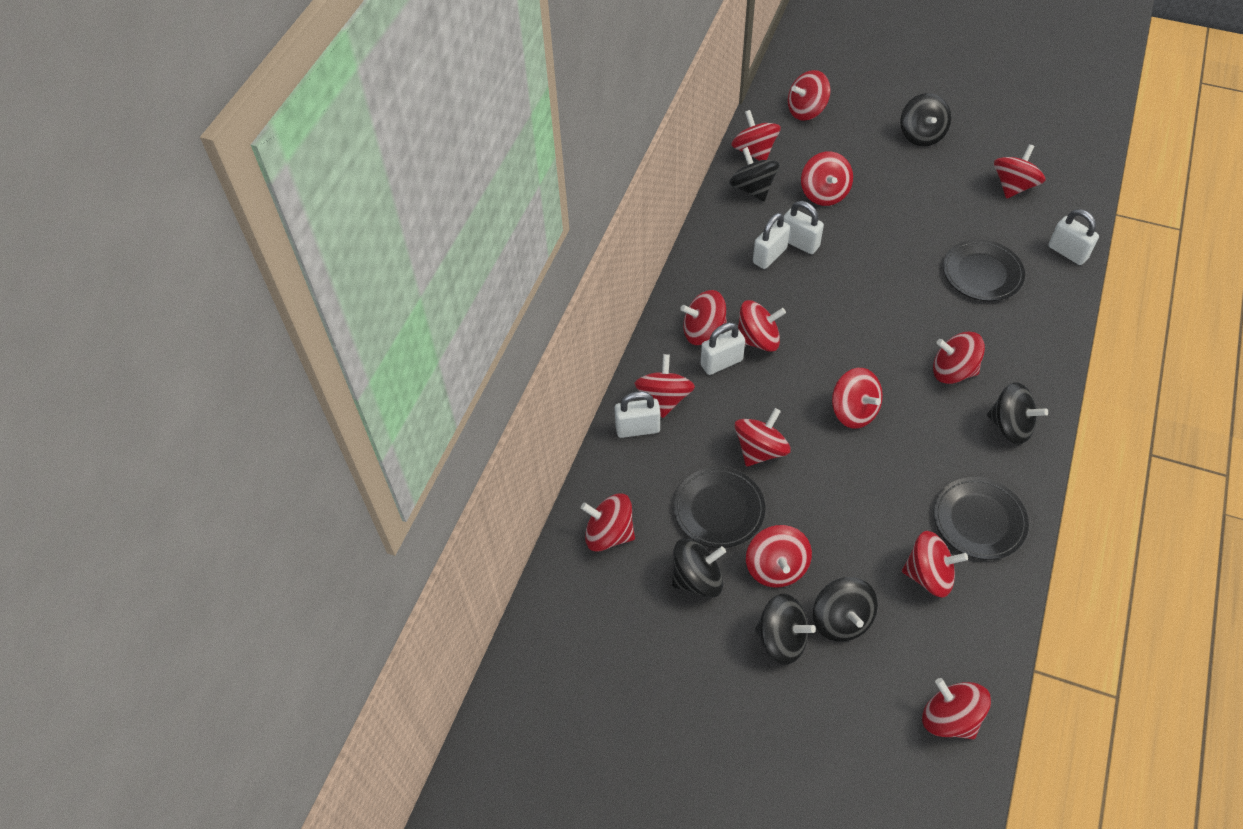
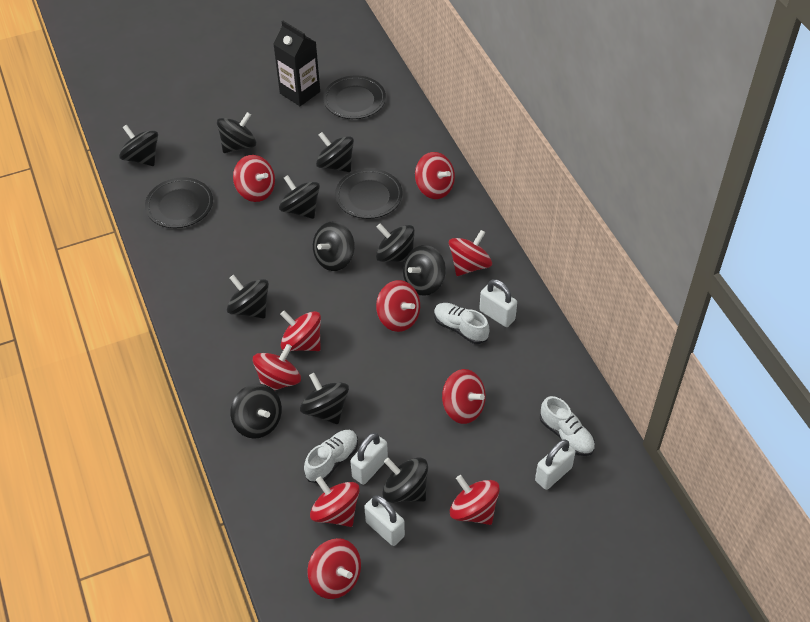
black carton: none = 0 -> [273,21,320,106] = 1
black spinning top: [672,539,726,598] [729,147,779,201] [755,594,816,665] [813,577,878,642] [900,93,951,146] [987,382,1048,445] = 6 -> [119,124,158,166] [217,112,256,153] [227,275,269,319] [231,384,282,439] [279,175,320,219] [300,373,349,424] [313,221,355,271] [316,132,354,172] [376,224,415,262] [383,458,428,503] [403,245,446,296] = 11
red spinning top: [581,493,635,552] [634,354,695,418] [680,290,727,345] [731,110,781,161] [734,408,791,467] [738,300,786,352] [746,525,812,588] [788,70,831,121] [801,151,853,206] [832,368,883,429] [902,531,968,598] [922,678,991,739] [933,332,985,384] [994,144,1046,199] = 14 -> [233,155,275,202] [253,344,301,391] [280,311,321,351] [307,538,361,599] [310,476,360,527] [376,280,420,332] [415,152,455,199] [442,369,486,424] [449,230,492,276] [450,475,500,525] = 10
white padlock: [615,391,660,438] [701,323,745,375] [753,213,790,269] [784,201,824,254] [1048,209,1099,265] = 5 -> [350,433,388,485] [364,495,405,546] [479,279,517,327] [535,439,576,490] = 4
white shoe: none = 0 -> [304,430,358,483] [434,303,489,344] [540,396,595,456] = 3

